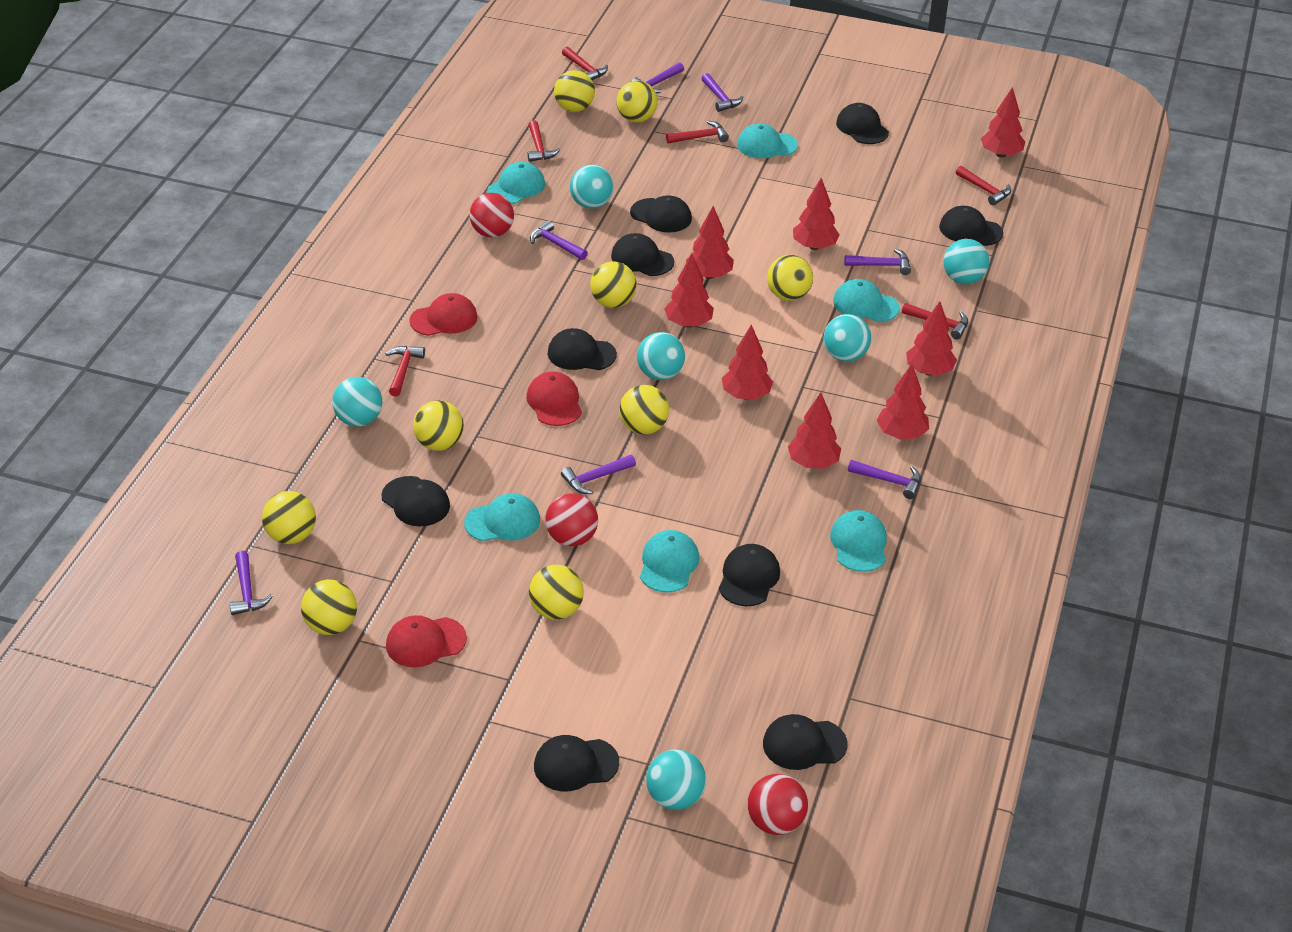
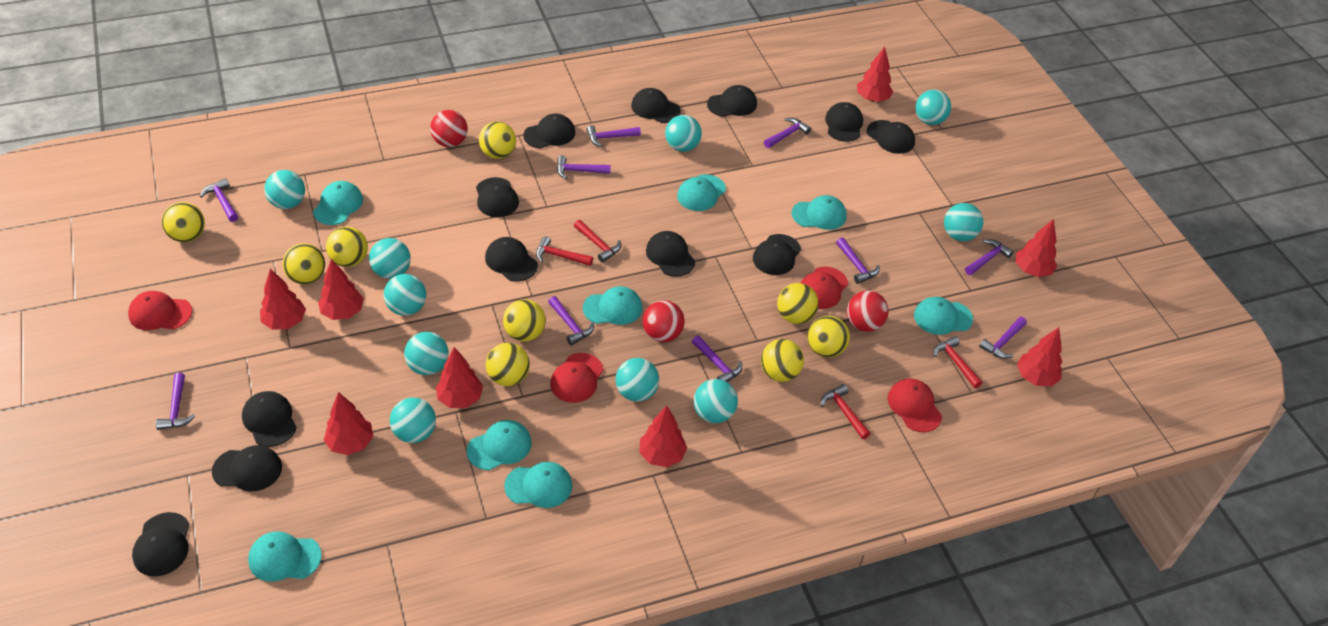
black cap: [381,476,450,527] [534,735,619,791] [548,328,617,370] [611,233,674,276] [630,195,692,233] [719,544,780,606] [763,714,847,770] [836,103,889,144] [939,206,1003,246] = 9 -> [132,512,189,577] [212,445,282,492] [242,391,297,447] [476,177,519,217] [485,237,538,282] [523,114,575,148] [631,88,681,123] [646,231,695,277] [707,85,757,117] [753,234,801,275] [825,102,863,142] [867,120,915,154] = 12
purple hammer: [229,551,273,615] [530,220,588,260] [561,455,636,494] [632,62,684,93] [701,73,743,112] [844,249,911,275] [848,460,921,499] = 7 -> [156,373,195,430] [200,178,238,222] [548,296,594,346] [557,155,611,179] [587,125,641,147] [692,335,742,382] [764,118,811,148] [836,238,880,284] [965,239,1014,275] [979,317,1027,359] = 10
red cap: [386,615,467,667] [409,293,478,336] [526,372,582,426] = 3 -> [128,291,192,330] [550,353,604,403] [801,267,848,309] [888,378,942,432] = 4
red hammer: [385,346,425,397] [528,120,560,162] [562,47,608,80] [666,121,729,143] [902,303,968,339] [956,166,1011,206] = 6 -> [536,236,593,266] [574,220,621,263] [821,384,871,439] [933,336,982,388] = 4
turquoise ball: [332,377,383,427] [570,165,614,209] [637,332,685,380] [646,749,706,810] [824,314,871,362] [944,239,989,284] = 6 -> [264,170,305,209] [369,238,411,279] [384,274,426,316] [390,397,436,443] [404,332,449,375] [616,358,659,402] [665,115,702,152] [694,379,738,423] [915,90,951,125] [944,203,983,241] = 10
turquoise cap: [464,493,540,541] [487,162,545,204] [640,530,699,593] [737,123,798,158] [830,510,887,572] [833,279,900,322] = 6 -> [248,531,322,582] [313,181,363,225] [467,420,532,470] [504,462,572,508] [583,286,642,325] [677,174,726,211] [792,195,847,230] [914,297,973,335] = 8

